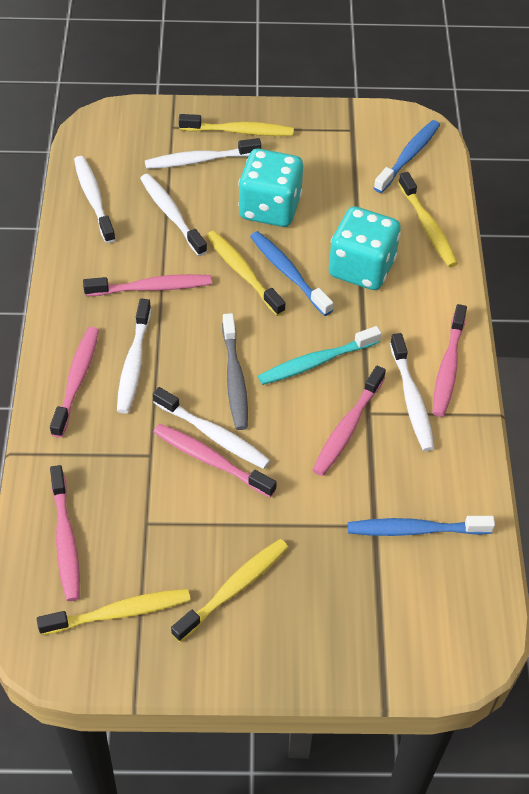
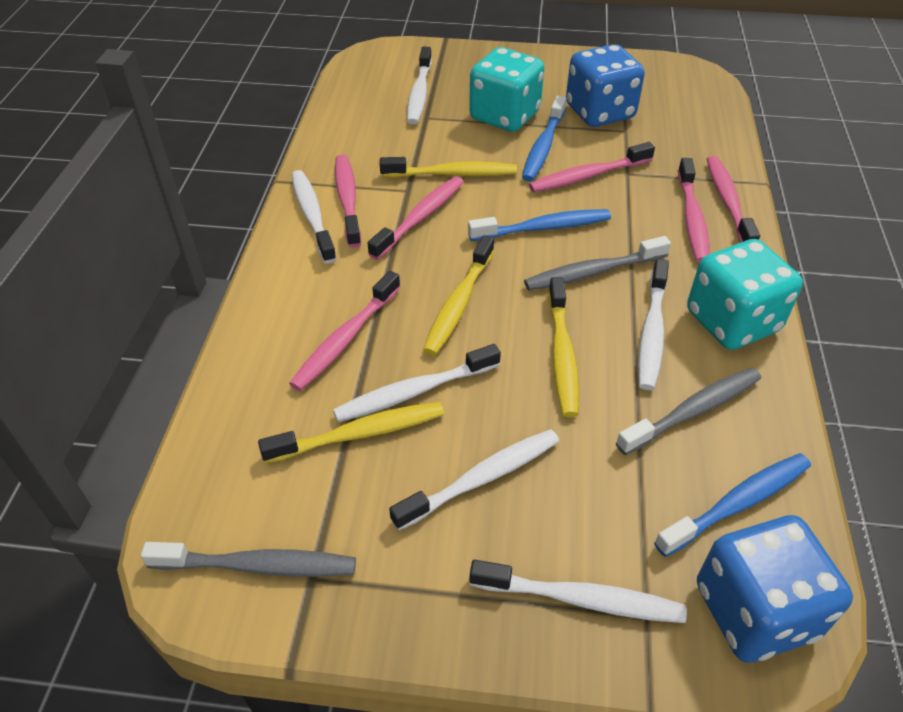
blue dice: none = 0 -> [566,44,645,127] [697,515,853,663] = 2
grey toothbrush: [222,313,248,430] = 1 -> [141,542,356,577] [524,236,671,291] [616,368,761,455] = 3
turquoise toothbrush: [258,326,381,385] = 1 -> none = 0
yellow toothbrush: [37,589,191,635] [171,539,288,642] [179,114,294,136] [206,231,285,316] [398,172,458,267] = 5 -> [258,402,444,463] [380,157,517,178] [423,235,494,355] [548,277,579,417] = 4

